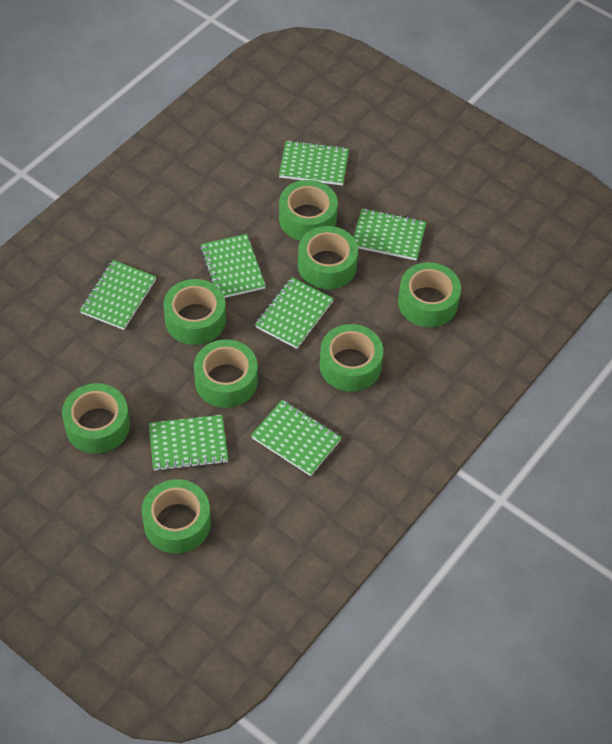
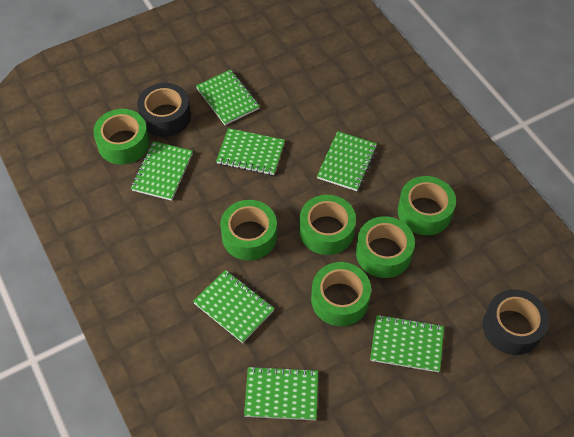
black tape: none = 0 -> [137,83,191,137] [483,289,549,355] = 2
green tape: [62,383,130,454] [142,479,211,553] [163,279,226,345] [194,339,258,408] [279,180,338,241] [298,226,358,290] [320,324,383,392] [398,262,461,327] = 8 -> [93,109,149,164] [220,200,277,261] [299,195,356,255] [311,262,371,326] [356,216,415,278] [398,176,456,235] = 6

